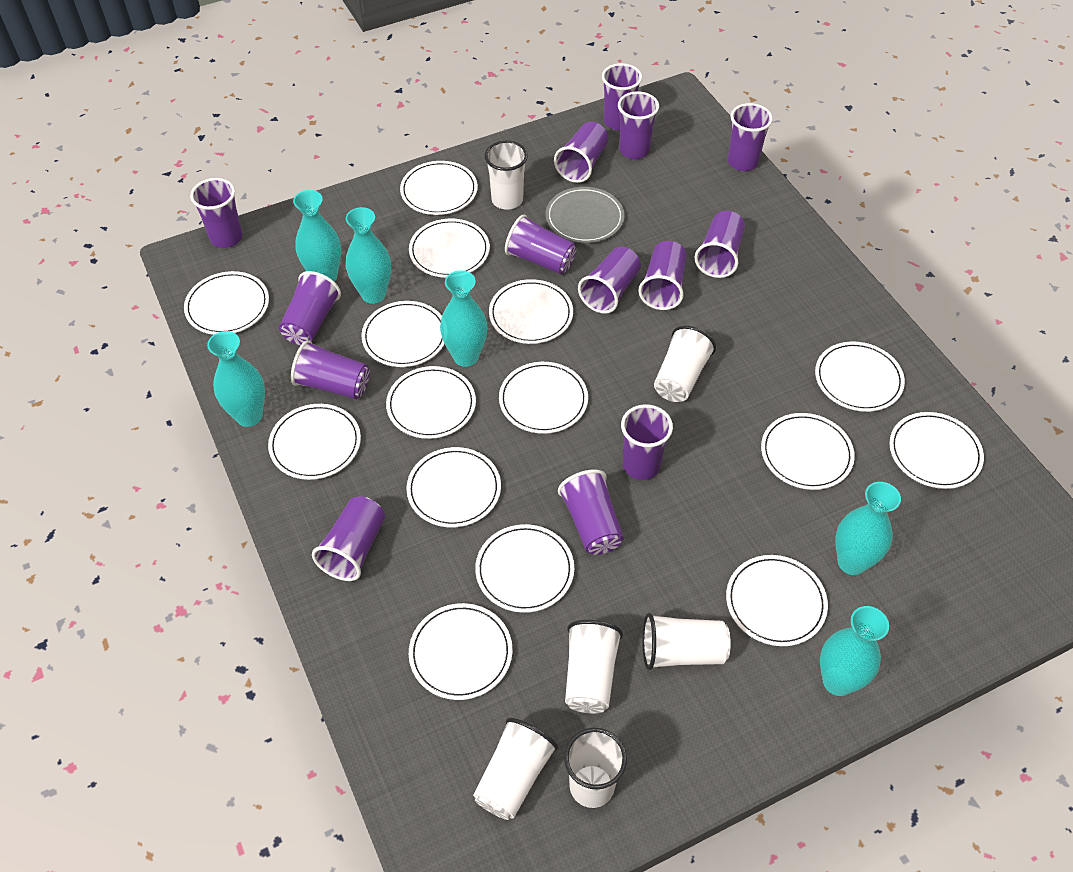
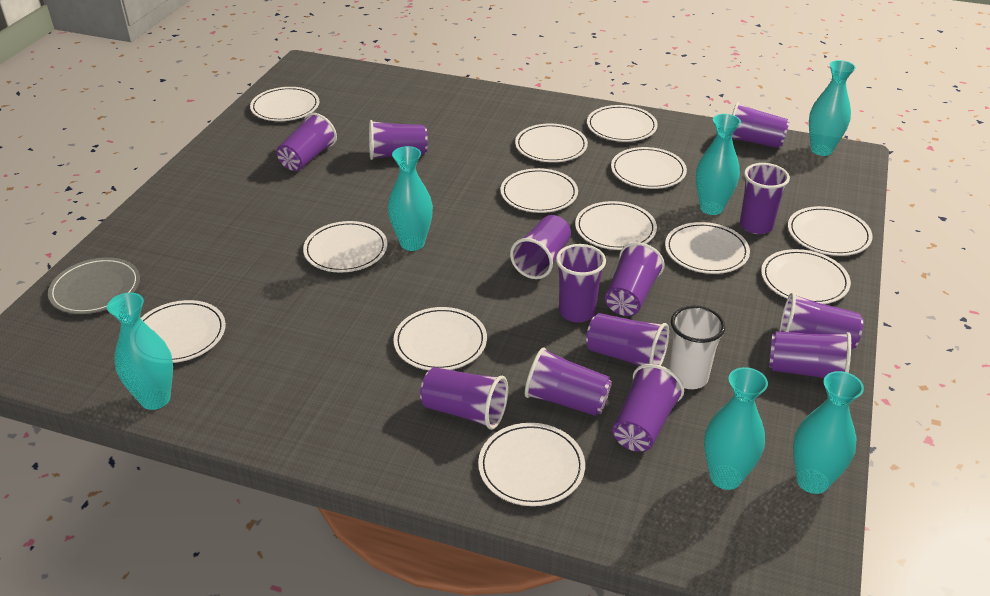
purple cup: [190,178,243,248] [279,271,341,345] [291,340,370,399] [312,496,385,581] [505,215,576,274] [554,122,609,183] [558,469,624,555] [578,247,641,314] [602,63,642,130] [618,91,659,159] [621,404,673,480] [638,241,687,310] [695,211,745,278] [728,103,773,171] = 14 -> [277,113,337,171] [369,120,428,160] [420,367,508,430] [510,215,571,279] [525,347,612,416] [556,244,606,322] [586,313,669,366] [605,242,665,316] [612,364,684,452] [732,102,790,148] [740,163,790,234] [769,331,851,378] [779,293,863,351] = 13
white cup: [473,718,558,820] [485,141,528,210] [564,728,627,808] [565,620,623,713] [642,613,731,670] [654,326,716,402] = 6 -> [669,306,725,389] = 1
white plate: [184,271,269,335] [268,404,361,480] [361,301,444,367] [386,366,476,439] [400,161,478,215] [406,447,501,527] [409,219,490,278] [409,603,512,700] [475,524,574,613] [489,279,573,344] [499,362,588,434] [726,555,828,646] [761,413,855,490] [815,342,905,412] [889,412,984,489] = 15 -> [141,300,226,363] [250,87,319,121] [303,221,387,273] [393,307,487,370] [478,423,585,506] [501,168,578,213] [515,124,588,162] [575,201,657,250] [587,105,658,142] [611,147,687,189] [665,222,750,274] [761,249,851,304] [788,206,873,256] = 13

